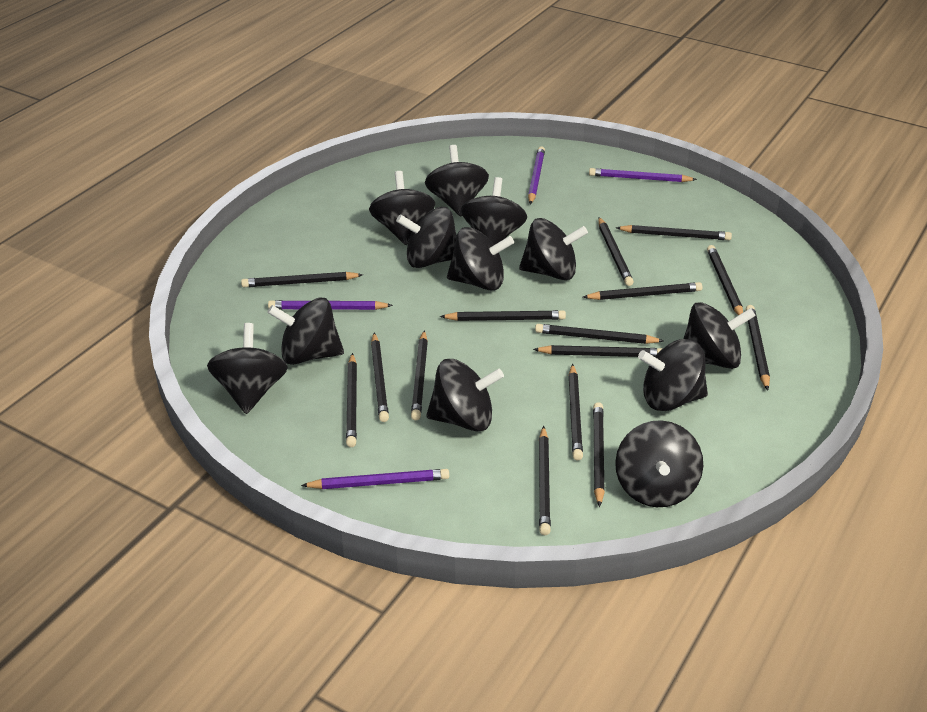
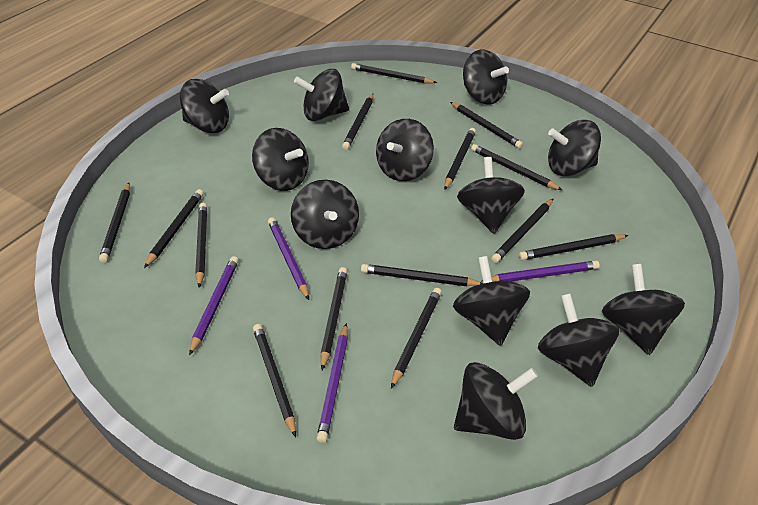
black pencil: [241,272,363,287] [346,353,357,447] [371,333,389,422] [411,330,428,420] [440,310,566,321] [533,345,663,357] [535,324,663,344] [539,426,551,535] [569,364,583,461] [583,282,703,300] [593,402,605,507] [598,217,634,286] [616,225,732,240] [707,245,743,316] [746,305,770,391] = 15 -> [99,183,130,263] [144,189,204,268] [195,203,207,288] [253,324,296,437] [320,267,347,370] [342,94,373,150] [351,63,437,84] [361,264,483,286] [391,288,442,389] [444,128,476,190] [450,102,523,149] [471,144,562,190] [491,198,554,263] [519,234,629,260] = 14

